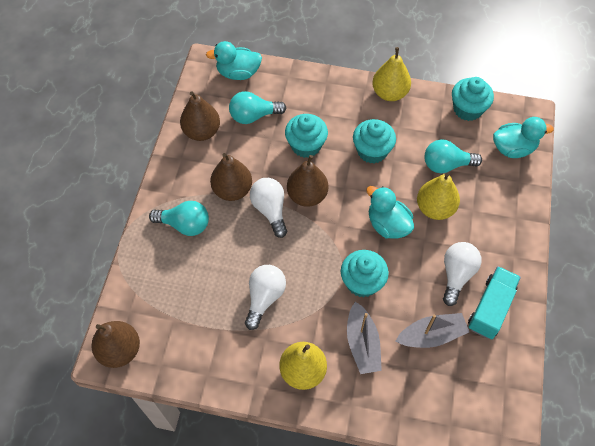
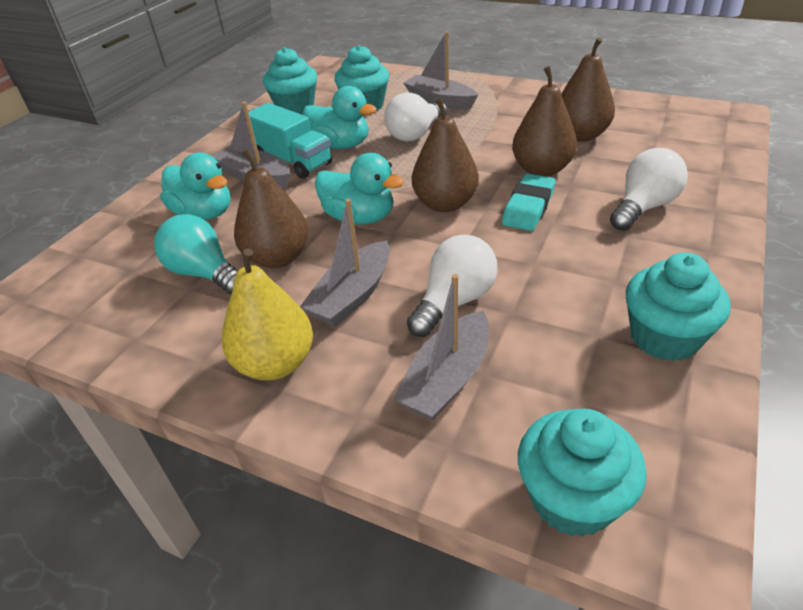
grey boat: [347,302,382,374] [396,313,469,348] = 2 -> [212,102,290,188] [300,199,390,327] [393,274,489,420] [403,31,478,109] = 4
turquoise eraser: none = 0 -> [502,173,555,231] = 1
turquoise light bulb: [149,201,209,236] [229,91,286,124] [425,140,482,173] = 3 -> [154,214,238,295] = 1
yellow pear: [280,342,327,390] [372,47,411,101] [417,173,460,220] = 3 -> [222,248,313,380] = 1

